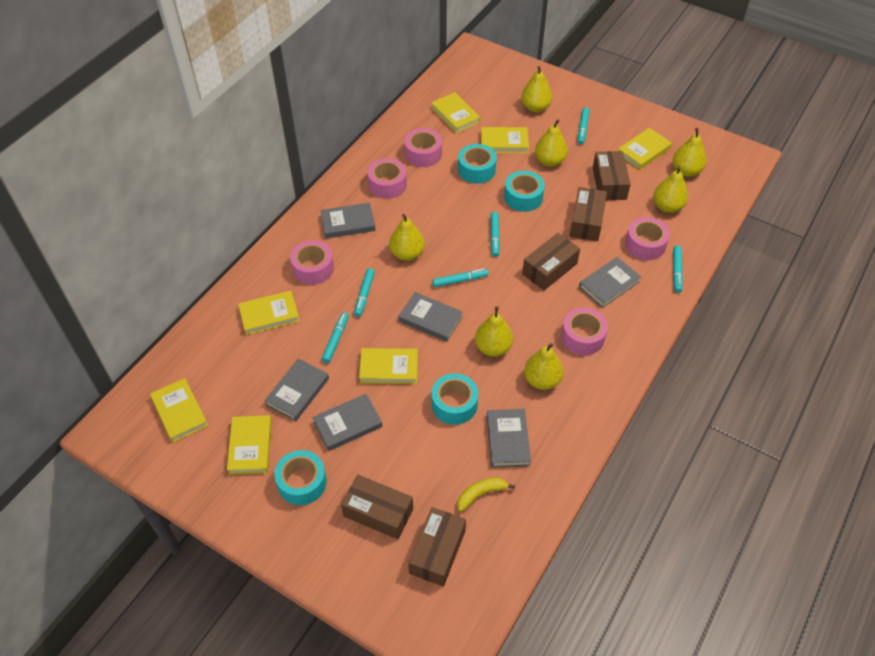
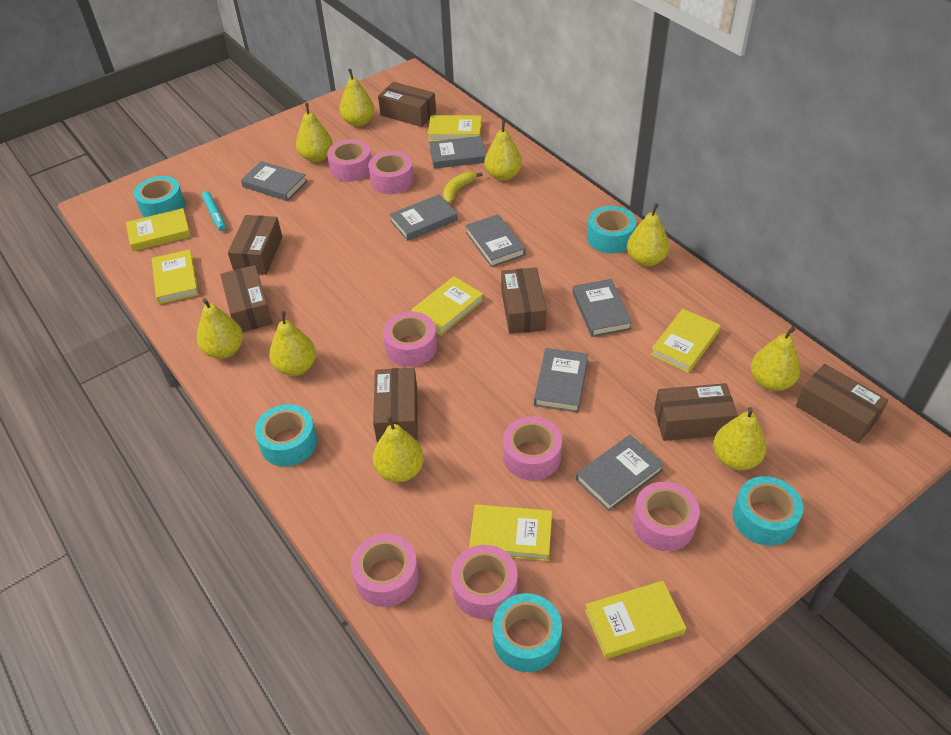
brown box: [341,475,413,539] [408,507,466,587] [522,233,580,290] [570,187,607,241] [593,151,631,200] = 5 -> [220,265,273,332] [228,215,282,275] [373,367,418,442] [378,82,436,127] [501,267,546,334] [654,383,738,441] [796,364,888,443] = 7
grey book: [264,359,329,421] [312,394,383,451] [320,203,376,239] [399,292,463,342] [487,409,531,468] [579,257,641,308] = 6 -> [241,161,307,201] [389,194,458,241] [429,136,486,169] [465,214,526,267] [534,348,588,412] [572,279,632,337] [576,435,664,511] = 7
pink tape: [290,240,334,285] [367,158,407,199] [404,128,442,167] [561,307,608,355] [625,217,670,260] = 5 -> [327,139,371,182] [351,534,419,607] [368,151,414,194] [383,312,437,367] [451,545,518,619] [503,416,562,480] [633,482,700,551] = 7
turquoise marker: [322,312,349,363] [354,268,375,317] [432,268,488,287] [491,212,500,257] [578,107,590,144] [673,246,683,293] = 6 -> [202,191,226,231] = 1
turquoise tape: [275,450,327,505] [431,373,478,425] [458,144,497,184] [504,171,545,212] = 4 -> [134,176,185,217] [255,404,317,466] [492,593,562,672] [587,206,636,254] [733,476,803,546] = 5
yellow pear: [389,214,425,261] [475,306,513,357] [521,66,552,112] [524,343,564,390] [535,119,568,167] [653,166,688,213] [673,128,706,177] = 7 -> [197,299,243,359] [269,311,316,376] [296,103,333,162] [340,69,374,127] [373,416,424,482] [484,120,522,181] [627,203,669,267] [713,407,767,470] [751,326,801,391] = 9

